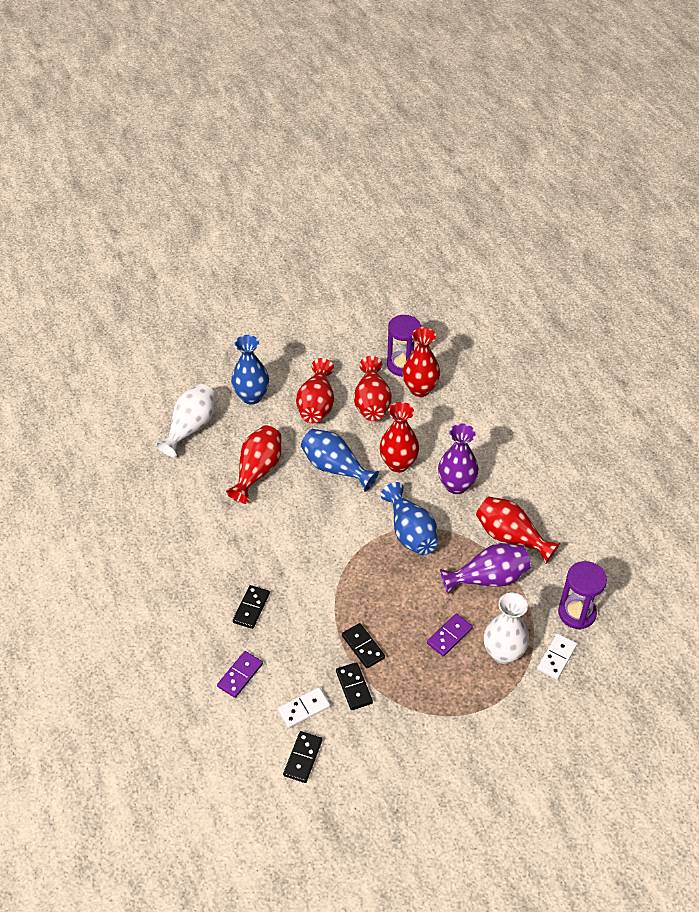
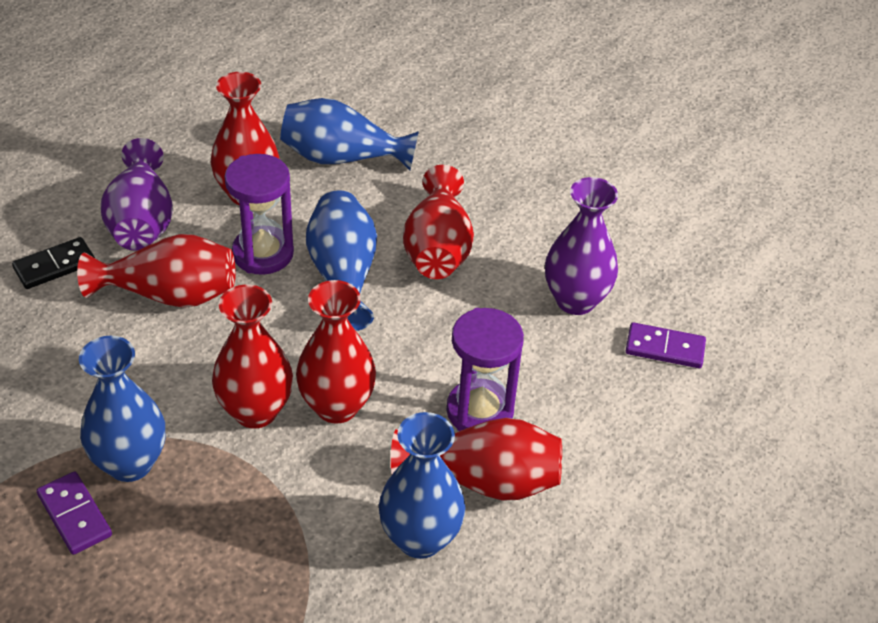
black domino: [233,585,270,629] [283,731,322,783] [336,662,373,710] [342,623,385,668] = 4 -> [12,237,95,289] = 1
blue vase: [231,335,269,404] [301,429,379,492] [381,482,438,555] = 3 -> [79,336,165,482] [280,98,419,170] [306,190,377,331] [379,412,465,559] = 4
white domino: [278,687,330,728] [537,633,577,680] = 2 -> none = 0
white vase: [156,384,216,457] [484,593,529,664] = 2 -> none = 0

